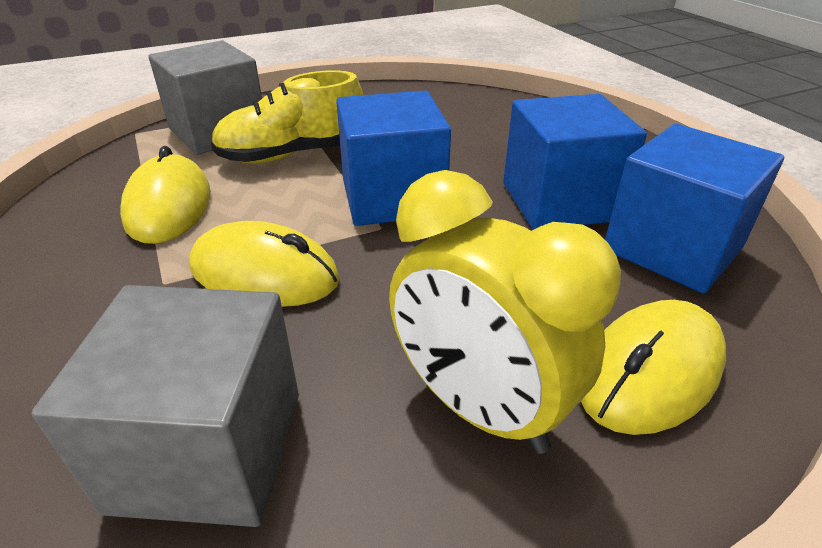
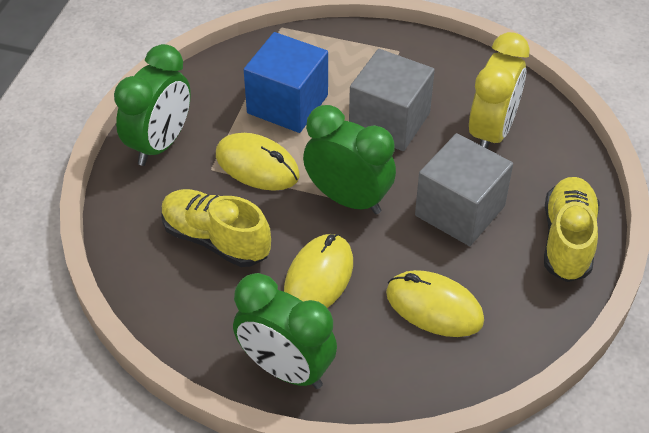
blue cube: [336,90,451,226] [503,94,647,230] [605,124,784,294] = 3 -> [244,32,328,133] = 1
green clock: none = 0 -> [114,44,191,166] [233,273,337,389] [303,105,396,214] = 3
yellow shoe: [211,70,363,163] = 1 -> [161,189,271,267] [544,177,600,282] = 2

